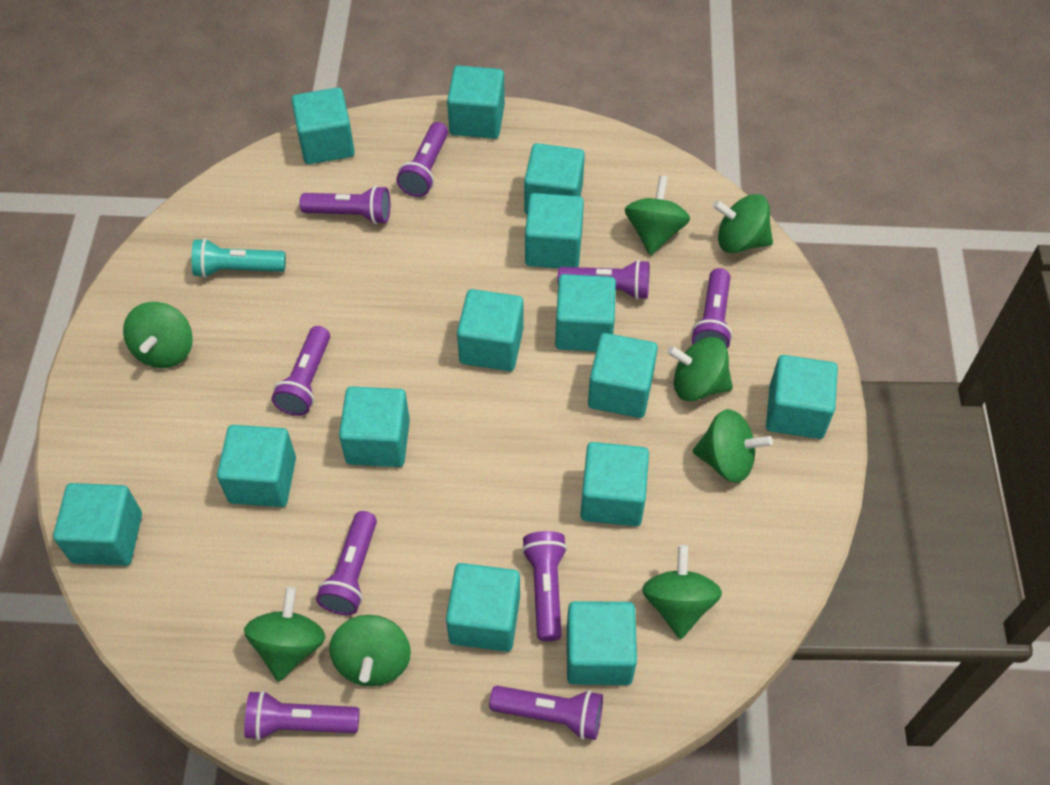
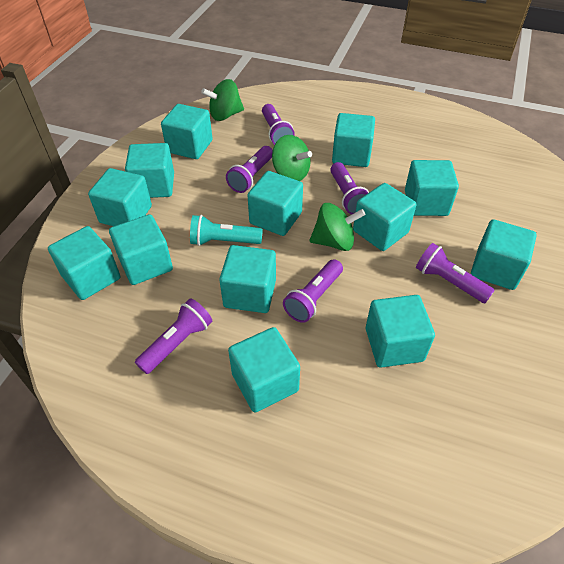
green spinning top: [123,302,193,368] [244,587,326,682] [329,615,411,686] [625,175,690,255] [642,545,722,639] [667,337,733,401] [693,409,773,483] [713,194,773,253] = 8 -> [201,79,244,121] [272,135,312,181] [310,203,366,251] = 3
purple flashlight: [244,690,360,741] [272,326,330,416] [300,186,390,224] [316,511,377,615] [396,122,448,197] [489,686,603,740] [522,531,567,641] [558,260,649,300] [691,268,733,349] = 9 -> [135,298,212,374] [226,146,273,193] [262,104,295,145] [283,259,343,323] [330,162,369,215] [416,243,495,303] = 6
turquoise cube: [53,483,142,566] [217,425,296,507] [291,87,355,164] [339,386,410,467] [446,563,520,652] [447,65,505,139] [457,289,523,371] [524,143,585,214] [525,193,584,268] [555,274,616,352] [567,601,637,685] [580,442,649,526] [588,333,658,418] [766,355,838,439] = 14 -> [48,226,121,300] [88,168,152,226] [109,214,173,285] [125,143,174,198] [161,104,213,159] [219,245,276,313] [228,327,300,412] [247,171,303,236] [332,113,375,167] [353,183,416,251] [366,295,435,368] [405,160,459,216] [471,219,537,290] = 13

